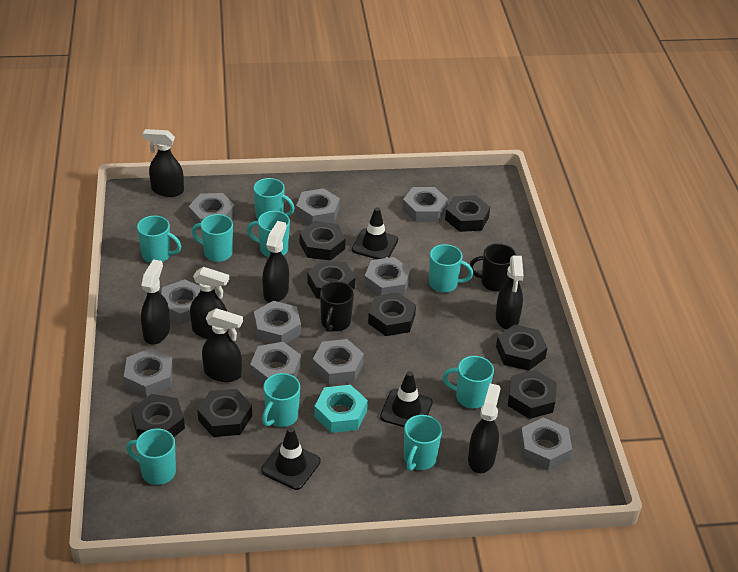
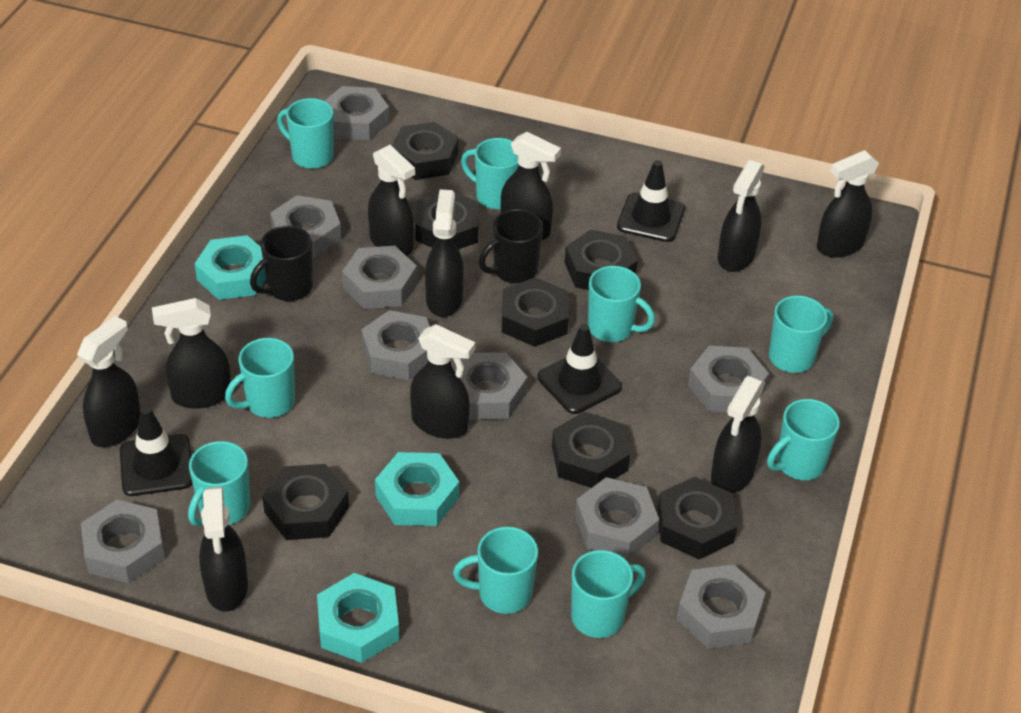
black nut: [131,394,185,437] [197,389,252,437] [300,221,346,260] [307,260,355,299] [368,292,416,336] [445,195,490,232] [496,324,547,371] [508,370,557,419] = 8 -> [262,464,349,540] [392,122,458,180] [415,192,479,249] [502,277,569,347] [552,412,630,488] [565,230,638,290] [658,477,737,559] = 7
black spray bottle: [141,259,170,344] [143,129,184,197] [190,267,229,339] [202,308,243,382] [262,221,289,303] [468,383,500,474] [496,256,524,330] = 7 -> [77,316,141,447] [152,298,231,409] [199,487,248,612] [368,145,415,256] [410,324,475,439] [425,189,464,317] [501,132,561,240] [711,376,765,493] [718,160,765,272] [817,150,879,258] = 10
grey nut: [124,348,173,397] [161,279,200,324] [189,193,235,229] [250,342,301,385] [254,301,301,344] [296,188,340,225] [313,339,364,385] [364,257,411,296] [402,187,448,222] [520,418,572,470] = 10 -> [81,500,165,583] [270,195,341,258] [325,86,389,140] [342,246,417,309] [361,310,430,380] [454,352,528,420] [575,477,659,559] [677,565,765,648] [688,346,769,412] = 9
turquoise nut: [314,385,368,433] = 1 -> [195,235,266,300] [317,573,399,663] [375,452,459,526] = 3

